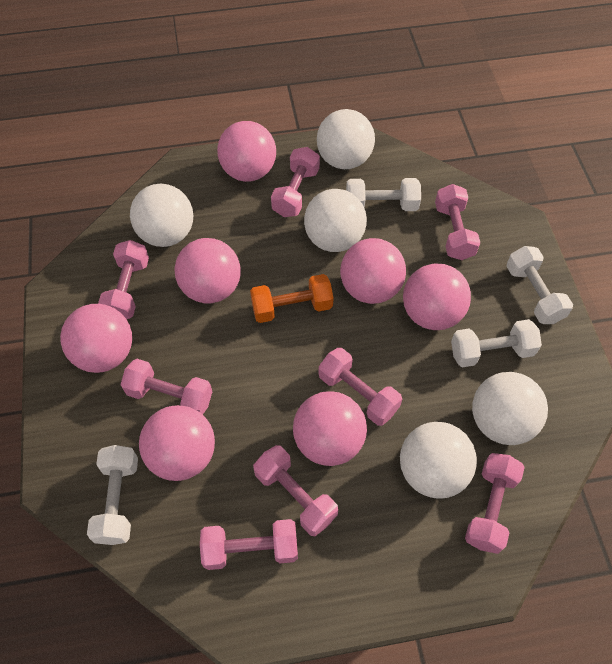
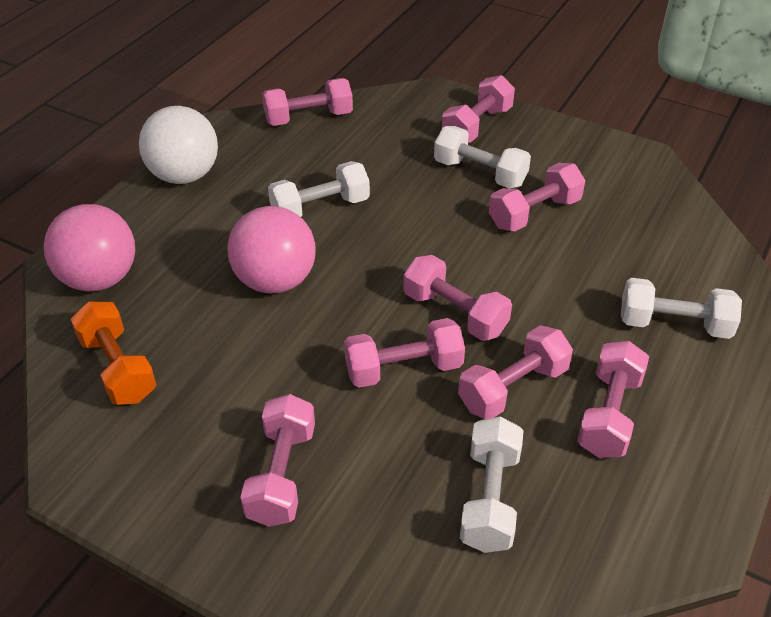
pink ball: [60,304,132,373] [139,405,215,481] [175,238,241,303] [217,121,276,182] [293,391,367,466] [340,238,406,304] [403,264,471,330] = 7 -> [44,204,135,292] [227,206,316,293] = 2
white ball: [130,184,193,247] [304,189,367,252] [317,109,375,169] [400,422,477,499] [472,372,548,445] = 5 -> [139,106,218,184] = 1

